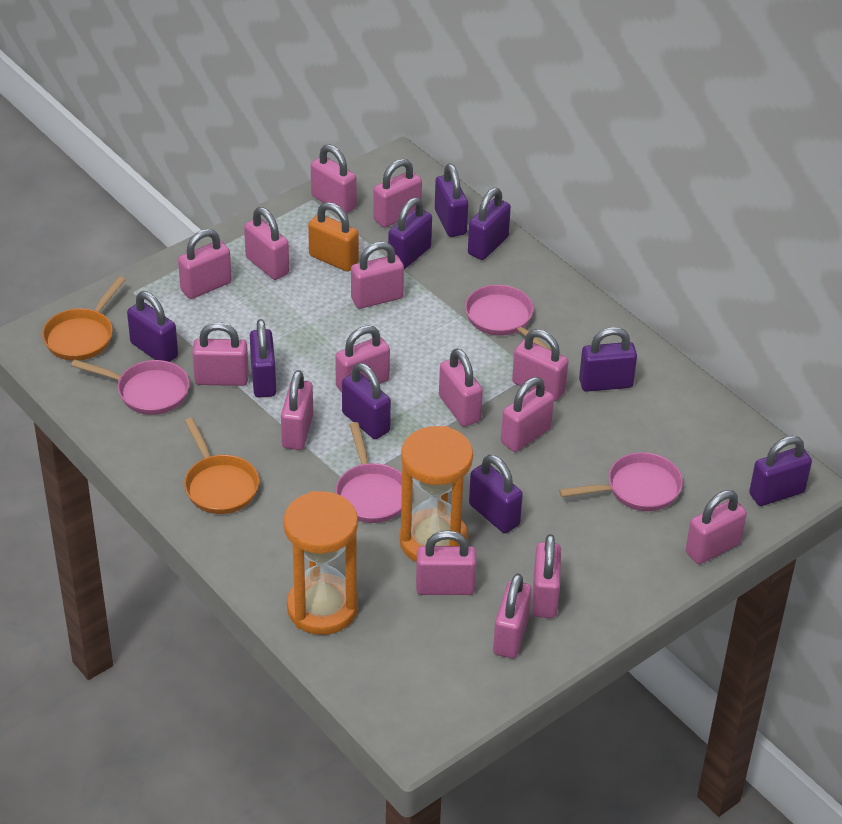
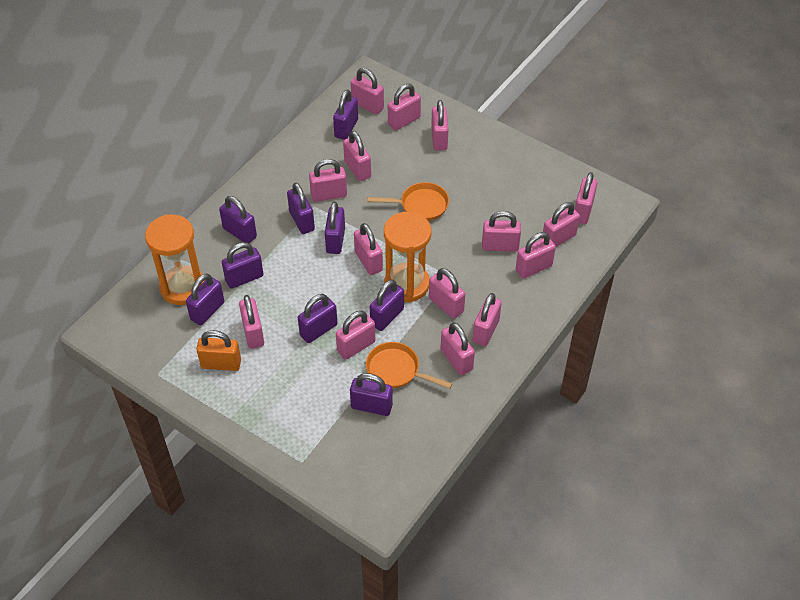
pink pan: [71,359,190,415] [335,422,402,523] [465,285,552,351] [559,452,683,511] = 4 -> none = 0

